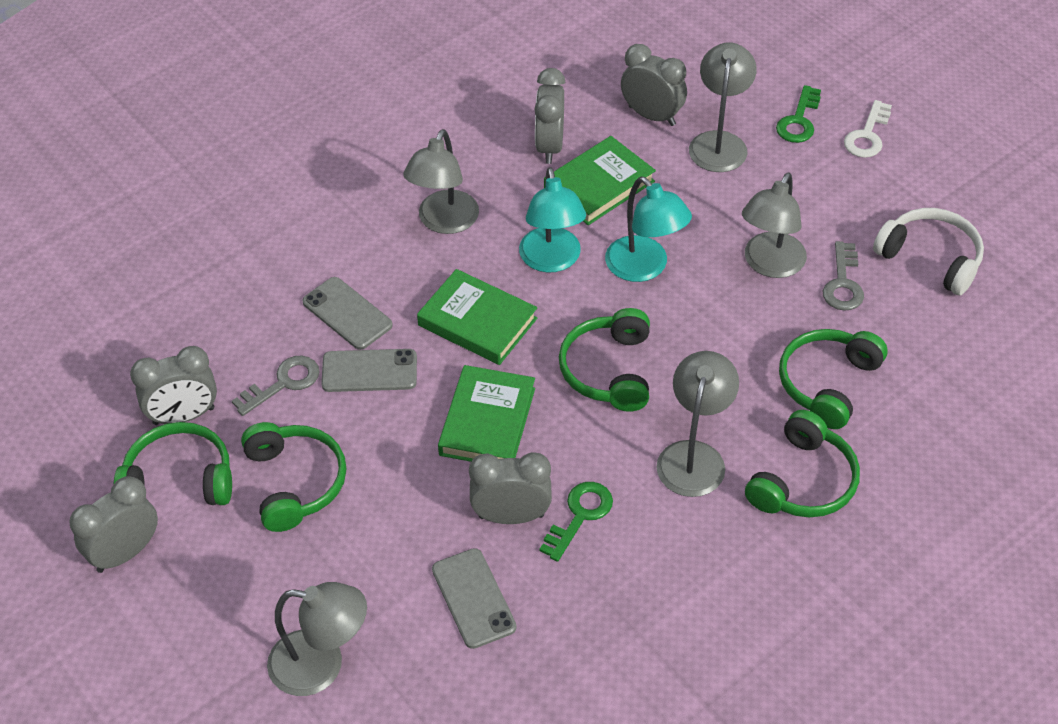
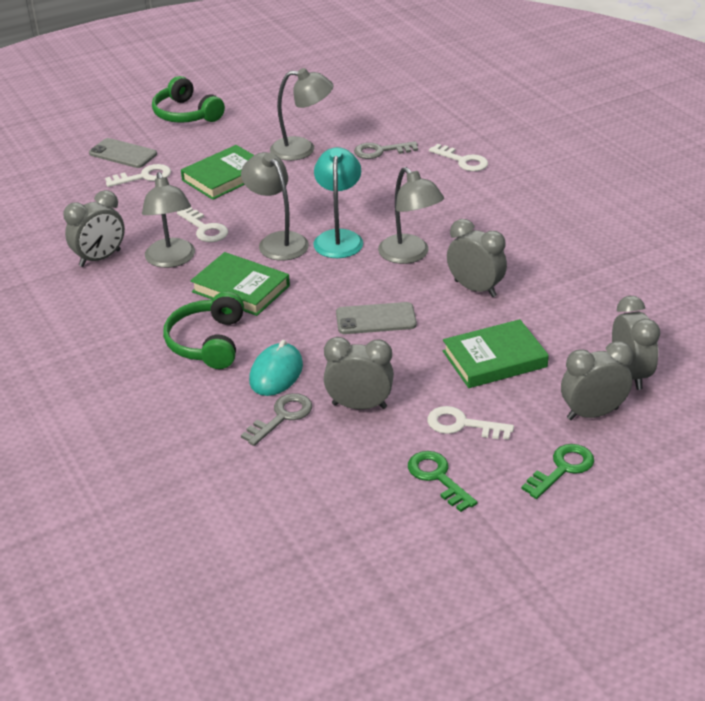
green headphones: [114,422,232,505] [241,422,346,532] [559,308,650,412] [745,410,860,517] [779,329,888,429] = 5 -> [152,76,225,123] [163,291,244,369] = 2
grey lamp: [267,582,367,696] [403,129,479,234] [656,351,739,497] [689,42,757,172] [742,173,807,278] = 5 -> [142,172,195,268] [241,152,309,261] [270,68,334,161] [378,167,444,264] = 4
grey phone: [302,277,393,350] [321,349,417,392] [432,548,517,649] = 3 -> [89,138,157,168] [336,302,417,334] = 2
turquoise lamp: [519,167,586,272] [605,176,692,282] = 2 -> [313,147,363,258] = 1
turquoise mouse: none = 0 -> [249,340,303,396] = 1
white headphones: [873,208,984,295] = 1 -> none = 0
white key: [844,100,892,158] = 1 -> [105,164,171,187] [177,207,228,242] [427,406,514,440] [429,144,488,171] = 4

